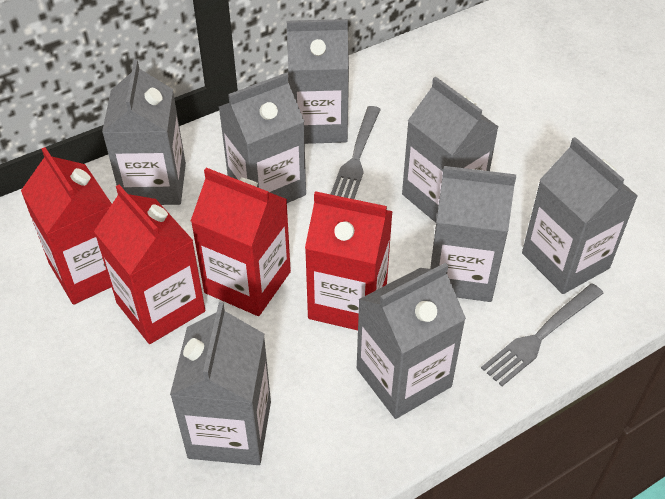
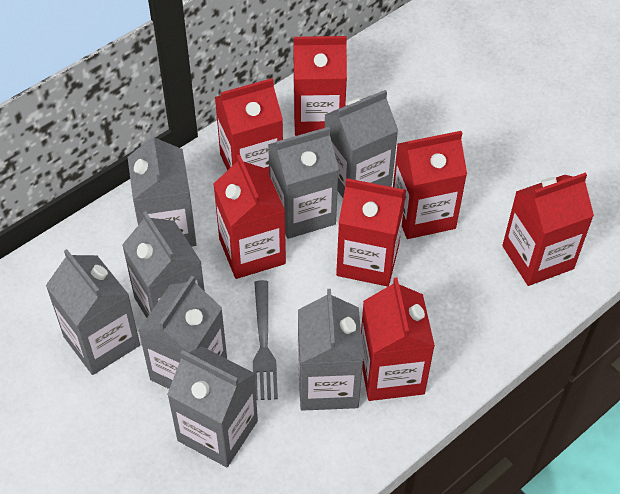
grey fork: [331,106,381,199] [481,284,604,386] = 2 -> [253,280,278,400] = 1
red carton: [21,147,112,305] [94,185,205,344] [191,168,291,316] [305,191,393,330] = 4 -> [213,154,286,279] [215,78,283,173] [293,36,347,136] [336,178,406,287] [361,278,435,401] [393,131,467,239] [502,173,594,286] = 7

